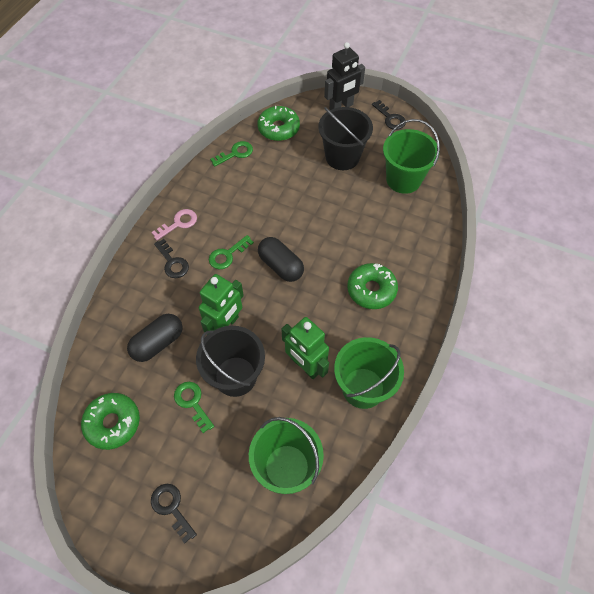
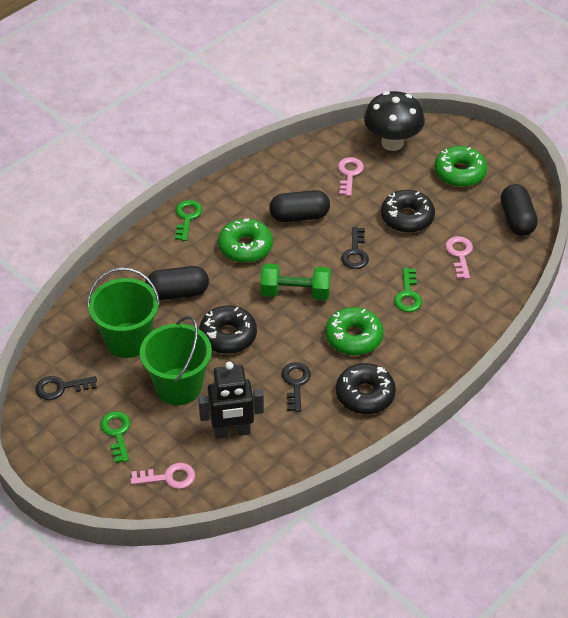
black bucket: [196,326,265,397] [318,107,373,170] = 2 -> none = 0
black capsule: [127,314,183,362] [258,237,304,282] = 2 -> [145,266,209,300] [269,190,330,222] [501,184,538,236] = 3
black donut: none = 0 -> [199,306,257,354] [336,363,396,414] [381,190,435,233] = 3
black mushroom: none = 0 -> [364,91,425,151] = 1
green bucket: [249,417,324,494] [334,337,404,409] [383,119,440,194] = 3 -> [87,267,160,358] [140,316,212,405] = 2
green dumbbell: none = 0 -> [260,263,331,300] = 1
green robot: [199,274,244,335] [281,317,329,379] = 2 -> none = 0
pink key: [151,209,197,240] = 1 -> [130,463,195,489] [338,157,364,196] [445,236,473,279] = 3

